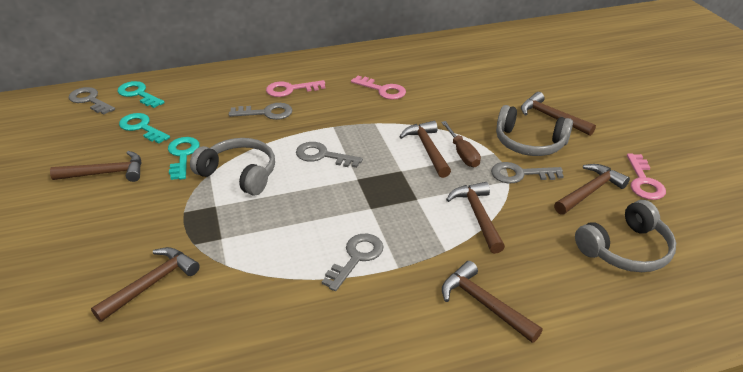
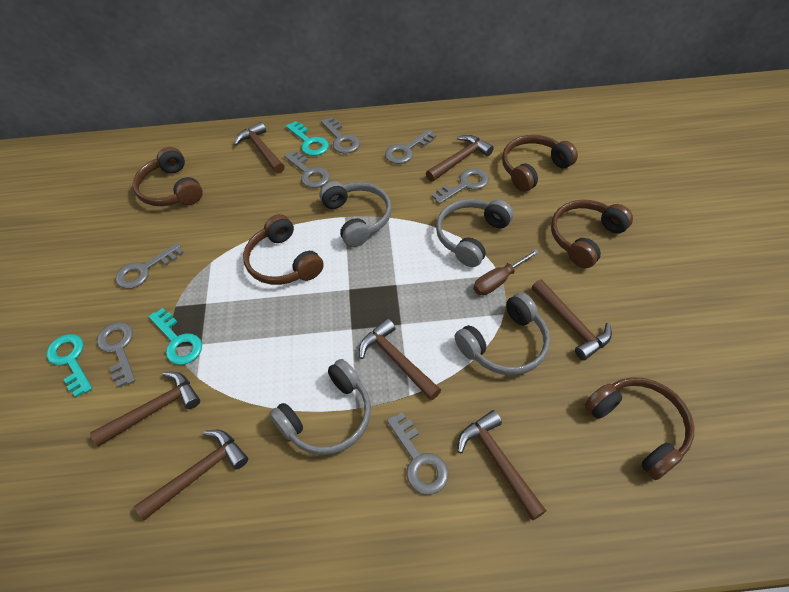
brown headphones: none = 0 -> [132,147,203,206] [243,214,324,285] [502,135,578,192] [551,200,633,268] [585,377,695,480] = 5
grey headphones: [190,138,275,195] [496,105,573,156] [575,200,676,272] = 3 -> [269,359,371,455] [319,181,392,247] [436,199,514,267] [455,292,550,375] = 4
grey key: [69,87,115,115] [229,103,292,120] [296,142,363,168] [322,234,384,291] [491,162,564,183] = 5 -> [97,322,135,387] [116,243,184,289] [284,150,330,188] [321,117,360,154] [385,129,436,164] [387,412,449,495] [432,168,489,204] = 7
pink key: [266,80,325,97] [351,76,406,100] [627,153,666,200] = 3 -> none = 0

